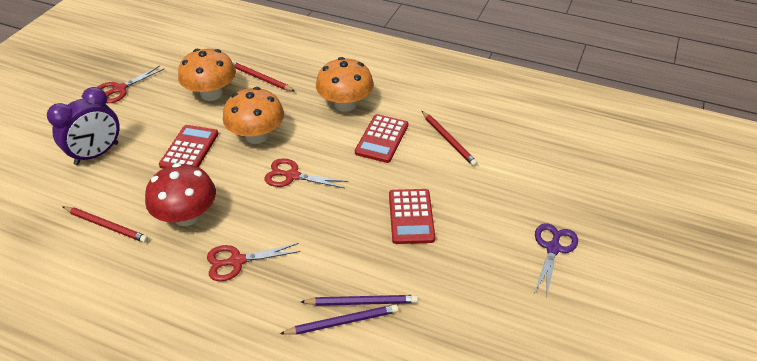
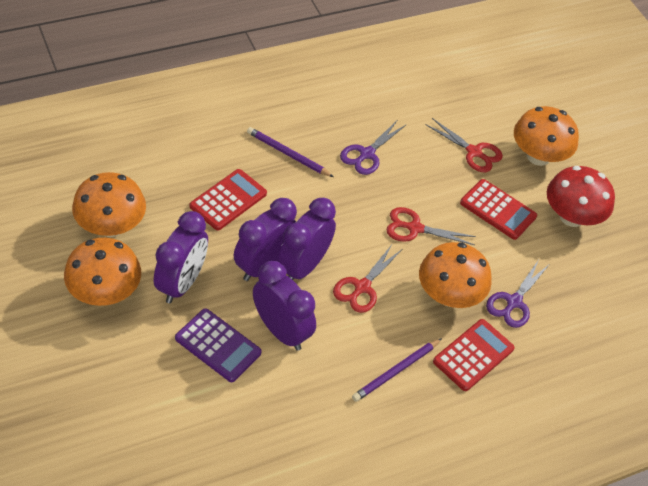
orange mushroom: [178,49,236,101] [223,87,284,144] [316,57,374,112] = 3 -> [64,238,141,306] [72,172,146,237] [419,242,492,308] [514,106,579,166] = 4
purple calculator: none = 0 -> [175,308,262,382] = 1
purple clock: [47,87,120,165] = 1 -> [154,211,208,303] [234,198,297,281] [253,261,316,351] [277,198,336,280] = 4
purple scissors: [535,223,578,298] = 1 -> [340,121,406,175] [486,260,550,328] = 2
red pencil: [62,206,148,243] [232,61,295,91] [422,111,478,166] = 3 -> none = 0

